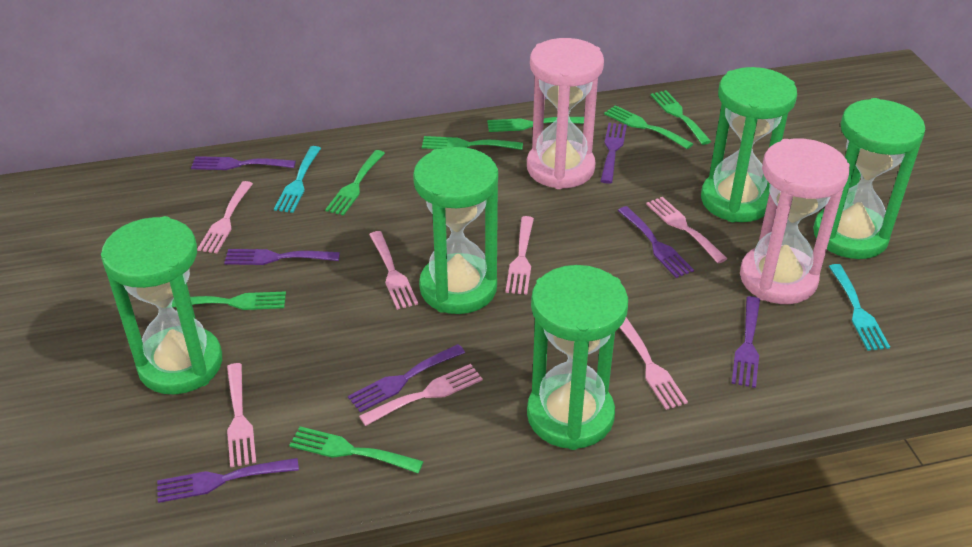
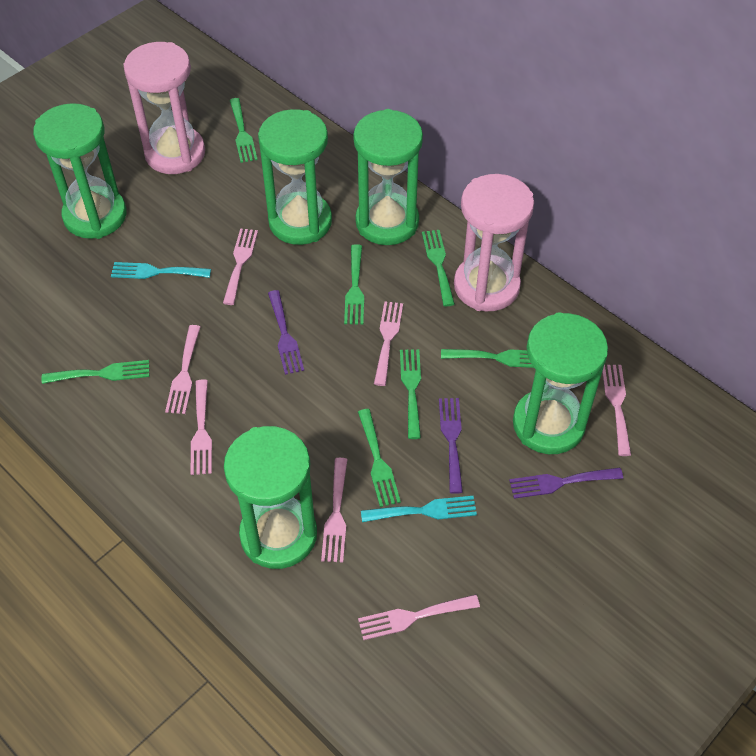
purple fork: [157,458,299,503] [191,156,296,170] [224,249,340,265] [348,344,465,413] [601,123,627,184] [618,206,694,278] [731,296,760,388] = 7 -> [268,290,304,375] [439,398,463,494] [509,468,623,499] = 3

